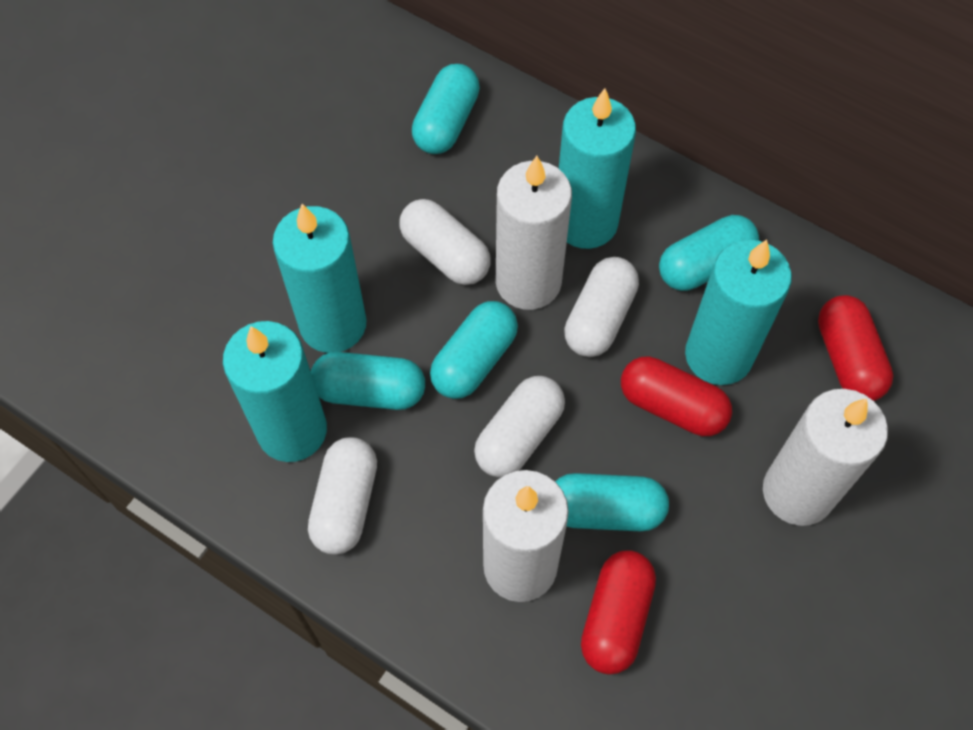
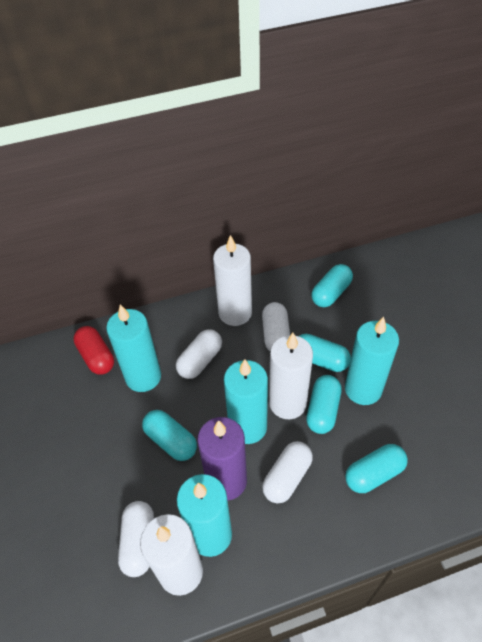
purple candle: none = 0 -> [197,417,247,500] = 1
red capsule: [581,550,656,675] [621,357,732,436] [818,295,893,401] = 3 -> [73,326,114,374] = 1

